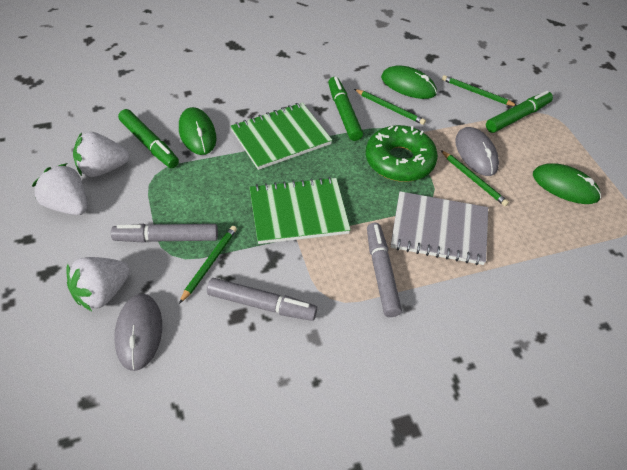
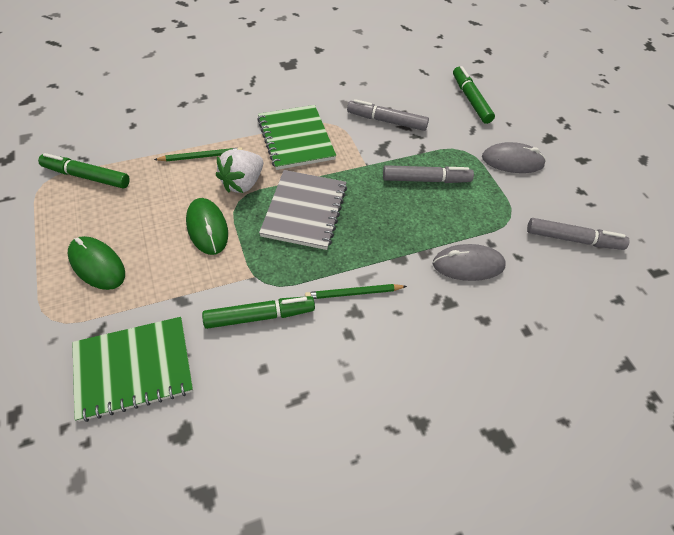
green donut: [366,125,438,182] = 1 -> none = 0
green mouse: [179,107,216,155] [381,65,437,99] [533,164,601,204] = 3 -> [67,236,125,290] [186,198,228,255] = 2
green pencil: [179,226,237,304] [354,89,426,125] [441,150,509,206] [442,75,516,106] = 4 -> [154,147,243,161] [305,284,407,299] = 2
white strawberry: [32,163,87,215] [66,257,130,311] [73,132,130,177] = 3 -> [216,149,263,193] = 1

